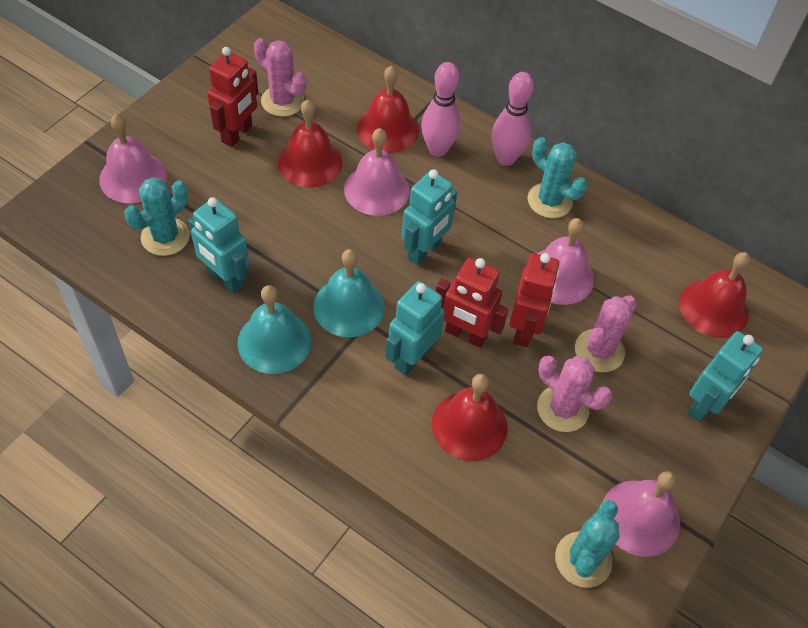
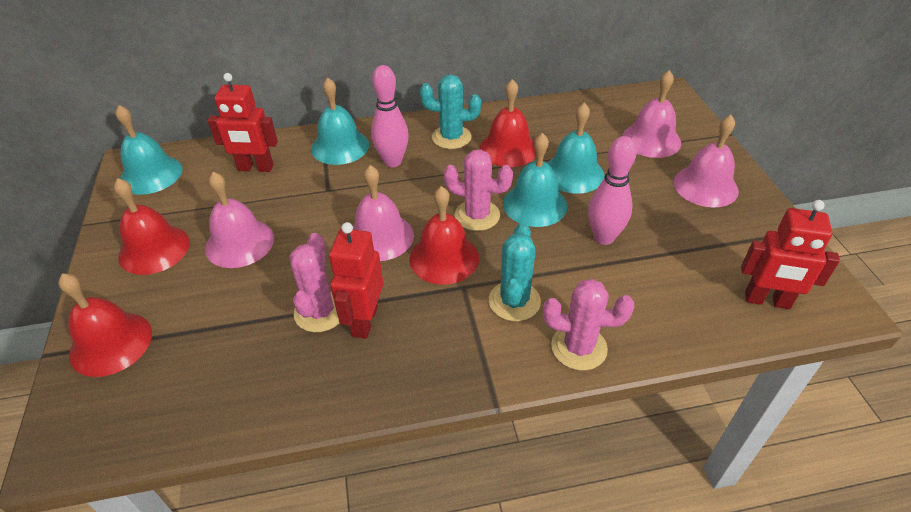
turquoise bell: [237,285,311,374] [313,249,385,337] = 2 -> [115,105,183,195] [311,77,369,165] [503,133,568,227] [547,102,605,194] = 4
turquoise cactus: [124,177,190,256] [527,137,587,218] [555,500,619,588] = 3 -> [420,74,481,149] [489,223,541,321] = 2
turquoise robot: [188,197,249,293] [385,281,445,375] [402,169,457,265] [687,331,763,423] = 4 -> none = 0

